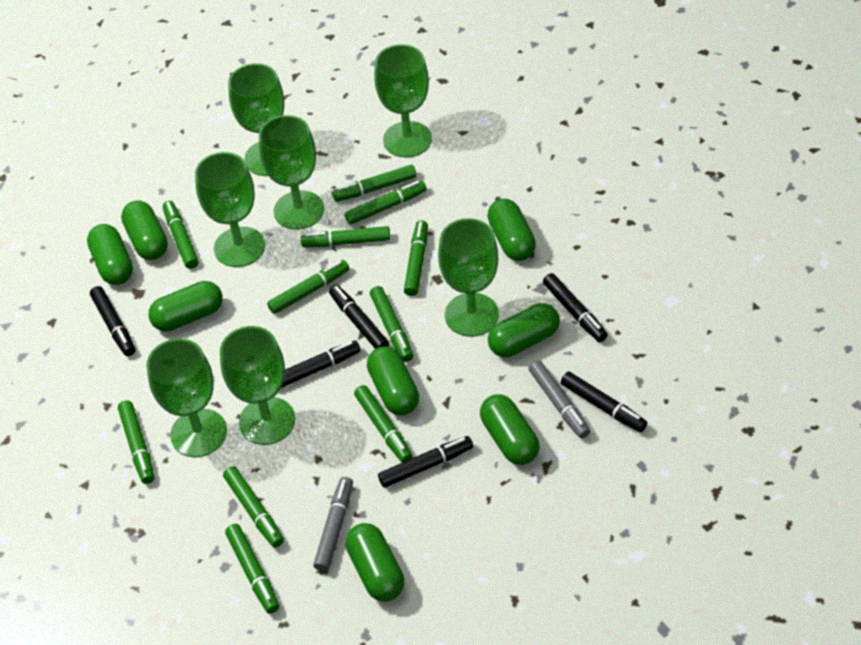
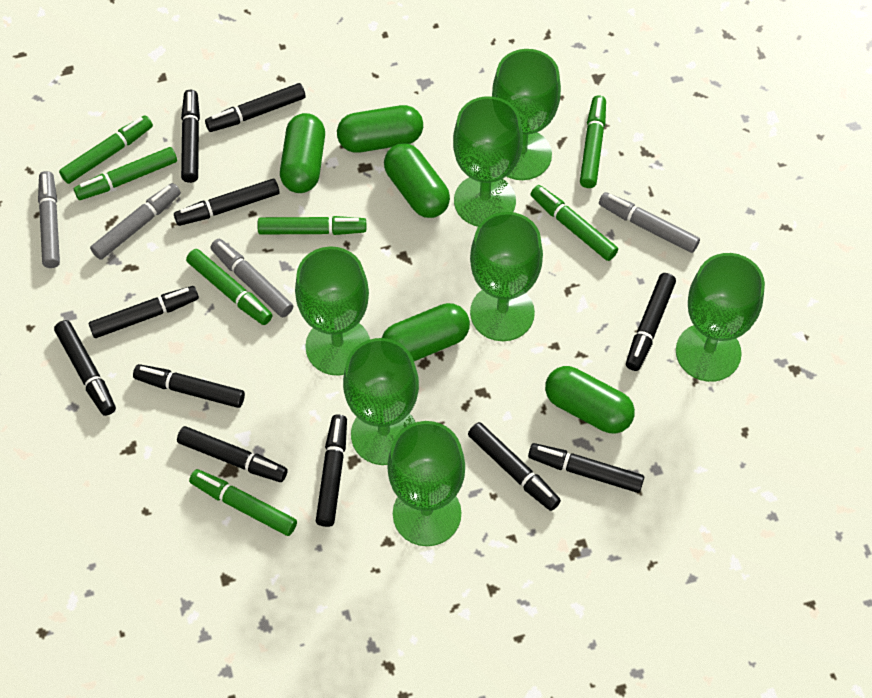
black marker: [90,286,135,356] [281,340,361,388] [329,285,389,349] [378,436,473,488] [543,273,608,342] [561,372,647,432] = 6 -> [54,320,116,416] [89,286,199,338] [133,364,245,408] [174,179,279,226] [177,426,288,482] [181,90,200,183] [205,83,306,132] [316,414,347,527] [468,422,561,511] [528,443,644,493] [626,273,676,371] = 11
green capsule: [87,224,133,285] [121,200,168,260] [148,281,223,332] [346,523,404,602] [367,346,419,415] [480,394,540,465] [487,199,536,261] [488,303,560,357] = 8 -> [280,113,325,193] [337,105,423,153] [382,303,470,361] [384,143,450,218] [545,366,635,433] = 5
green marker: [118,400,154,484] [163,201,199,269] [223,466,284,548] [225,524,279,614] [267,260,349,314] [301,226,390,247] [332,165,417,202] [345,180,427,225] [354,385,413,463] [370,286,413,362] [404,220,428,296] = 11 -> [59,115,153,184] [74,147,177,200] [186,249,273,325] [189,469,297,536] [257,216,366,235] [531,185,618,261] [580,95,606,188] = 7
grey marker: [313,477,353,572] [529,360,590,438] = 2 -> [38,171,60,268] [90,183,181,260] [210,239,293,317] [599,192,700,253] = 4

